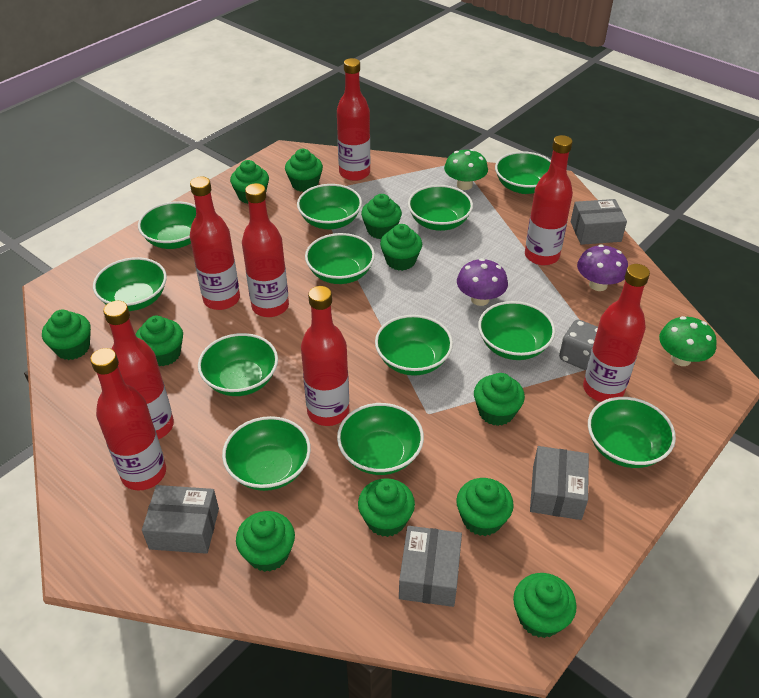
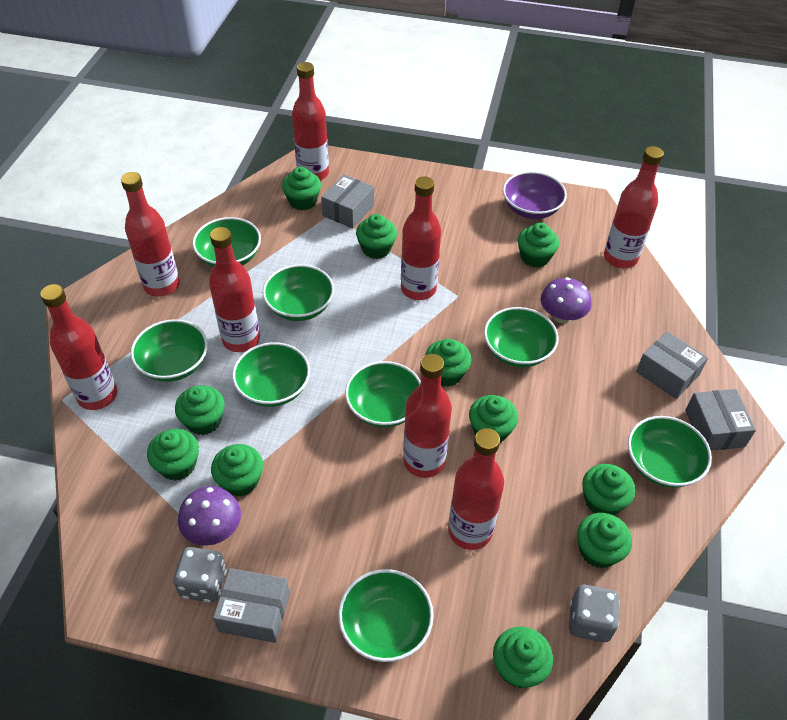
green bowl: [93,257,167,311] [138,201,196,249] [198,333,278,396] [222,416,311,491] [297,184,362,229] [305,233,375,284] [337,403,424,475] [375,315,453,376] [408,185,473,231] [478,301,555,360] [495,151,551,194] [588,397,676,468] = 12 -> [130,319,208,382] [192,217,261,267] [232,342,310,407] [263,265,334,321] [338,569,434,662] [345,361,421,427] [484,307,558,367] [628,416,712,488] = 8
green mushroom: [444,149,488,190] [659,316,717,366] = 2 -> none = 0
grey dice: [559,320,598,370] = 1 -> [173,547,227,602] [569,585,620,642] = 2
purple bowl: none = 0 -> [503,171,567,219] = 1

